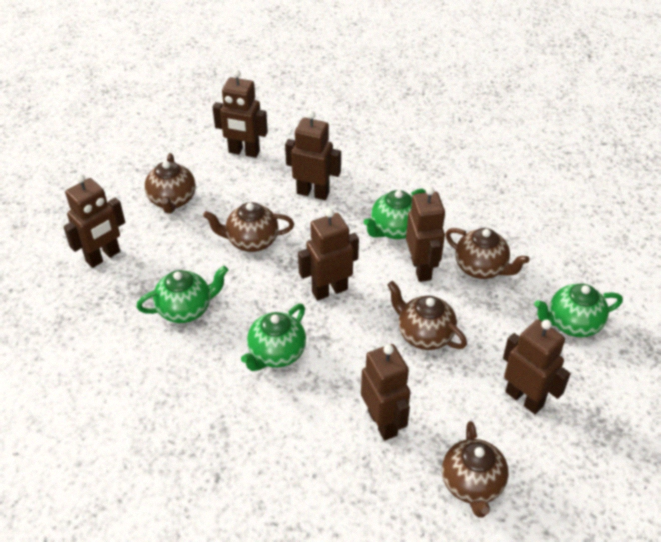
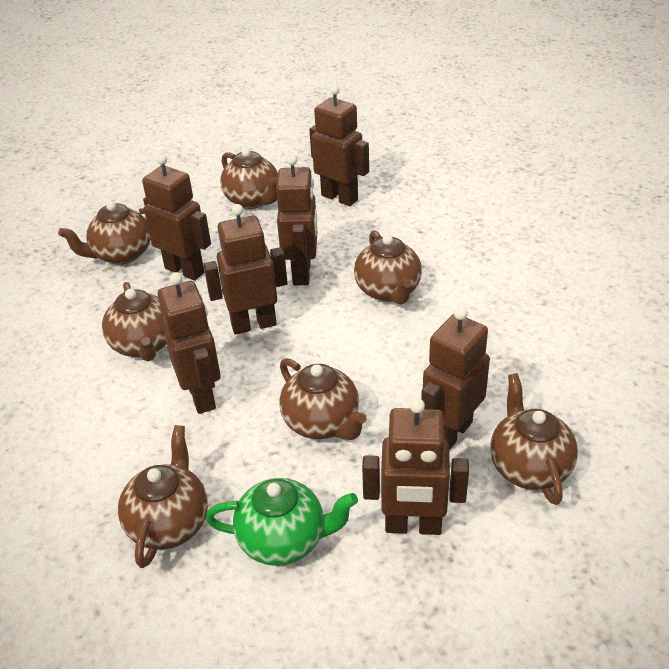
brown teapot: [145,153,196,214] [203,202,294,252] [387,281,467,350] [442,421,509,517] [445,228,529,279] = 5 -> [58,201,151,265] [102,282,167,361] [118,425,208,568] [220,148,278,209] [279,358,367,440] [354,230,422,304] [490,373,578,505] = 7
green teapot: [136,266,228,323] [241,304,306,371] [364,188,426,239] [534,284,623,337] = 4 -> [206,478,358,566] = 1

